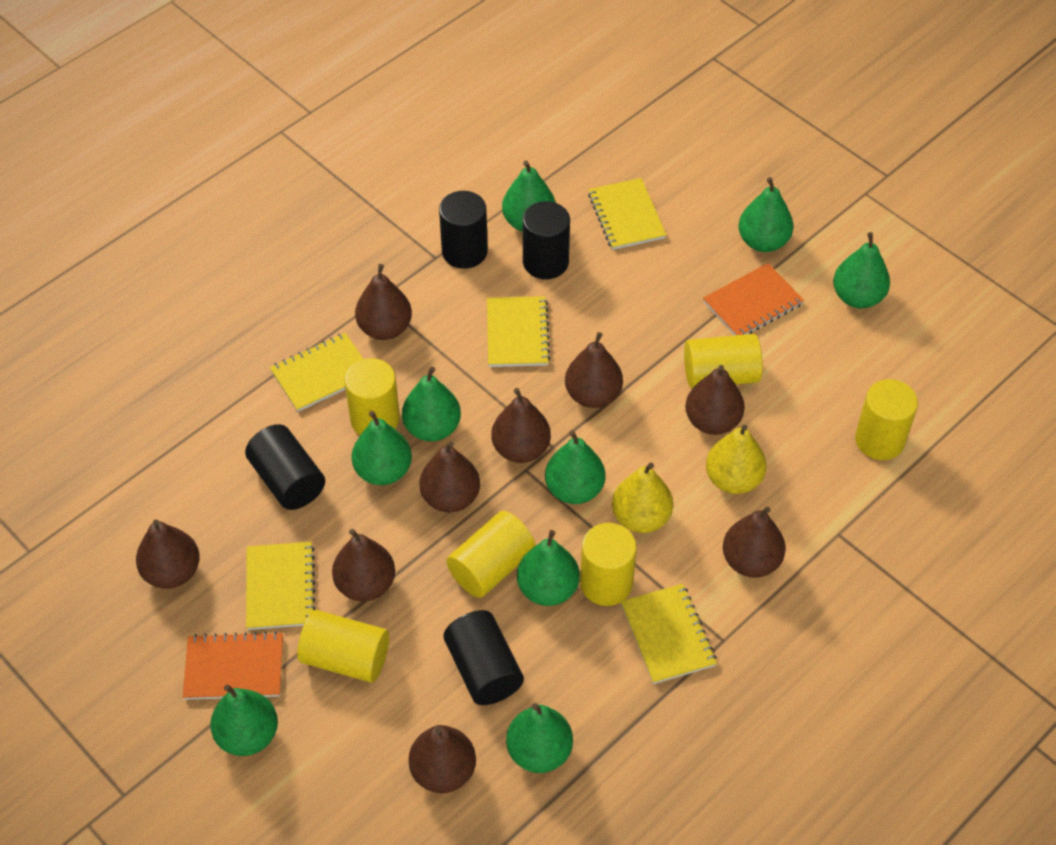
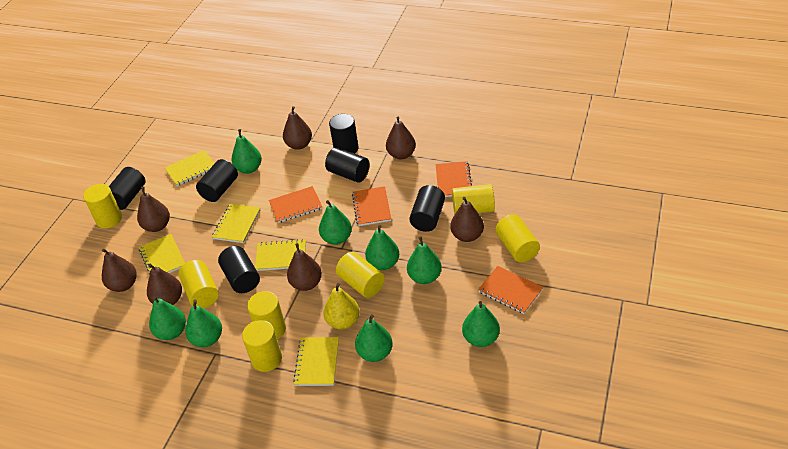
black cylinder: [245,424,325,510] [439,191,488,269] [444,610,524,705] [523,201,570,279] = 4 -> [109,167,145,210] [196,159,238,202] [218,246,260,293] [325,147,370,183] [329,114,358,153] [409,185,445,232] = 6
brown pear: [136,519,200,589] [332,529,395,601] [355,264,412,340] [409,725,476,793] [420,442,480,512] [491,388,551,463] [565,332,623,408] [685,365,745,435] [723,507,786,578] = 9 -> [102,249,137,292] [137,187,170,232] [147,264,182,305] [283,106,312,150] [287,243,322,291] [386,117,416,159] [450,197,484,242] = 7
green pear: [210,684,278,756] [352,411,412,485] [402,367,461,441] [502,161,556,232] [506,703,573,773] [517,530,580,606] [545,430,605,504] [738,177,793,252] [833,232,890,308] = 9 -> [149,296,186,340] [185,300,222,347] [232,129,262,174] [319,200,352,245] [355,314,393,362] [365,225,399,270] [407,236,442,284] [462,301,500,347] = 8
orange notebook: [183,632,283,700] [703,263,804,335] = 2 -> [269,186,322,223] [352,186,391,226] [436,161,472,197] [478,266,543,314] = 4
yellow cylinder: [297,610,389,683] [345,358,400,435] [446,511,535,598] [580,523,637,606] [684,334,763,389] [855,379,918,460] = 6 -> [83,184,122,229] [178,260,219,308] [242,320,282,372] [247,291,286,339] [336,252,385,298] [452,184,495,214] [495,214,540,262] = 7
yellow pear: [612,463,673,533] [706,425,767,494] = 2 -> [323,283,360,330] = 1

